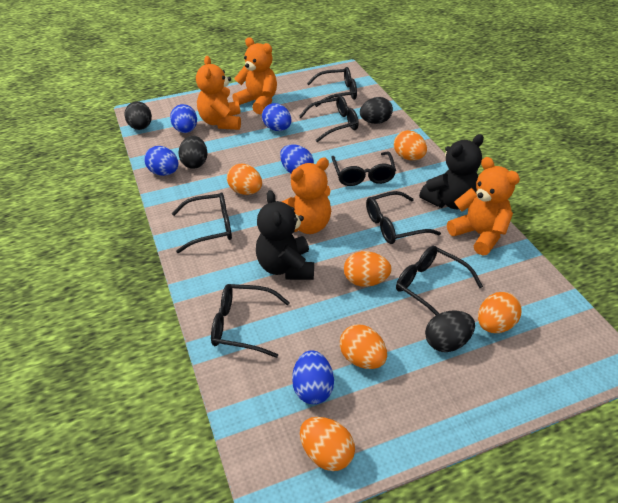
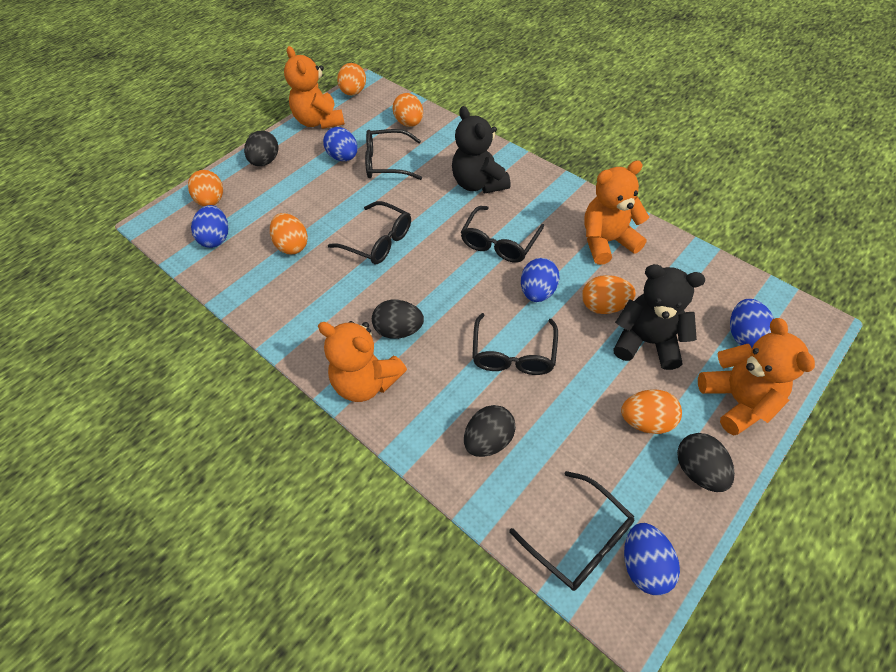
black glasses: [172,192,232,253] [211,284,290,358] [299,95,359,142] [307,67,357,107] [331,151,396,186] [366,191,441,244] [396,246,483,315] = 7 -> [328,201,411,264] [365,129,422,180] [461,206,544,263] [472,313,558,375] [509,471,634,591] = 5

